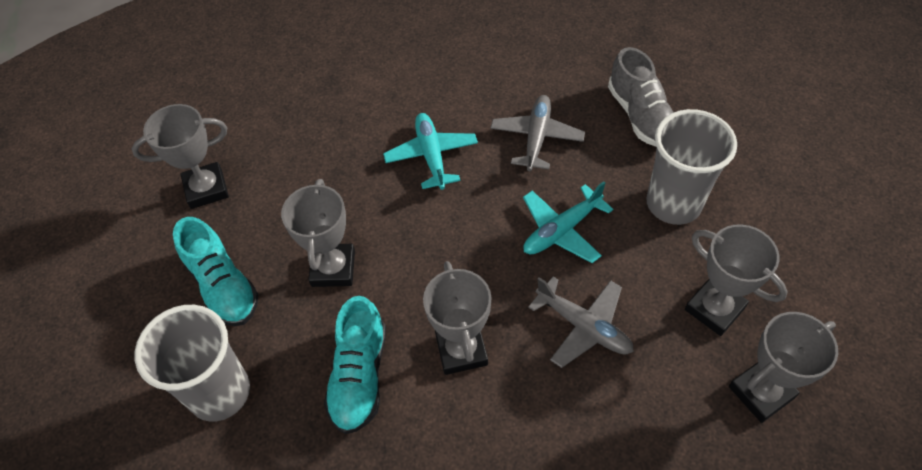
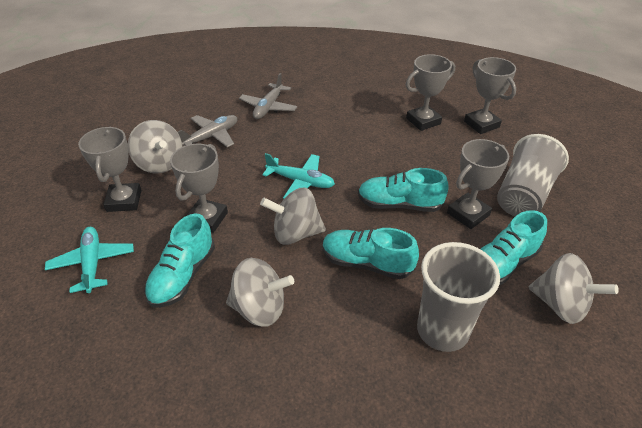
grey shoe: [608,47,674,147] = 1 -> none = 0
grey spinning top: none = 0 -> [128,120,182,174] [226,258,294,327] [260,188,326,245] [529,253,619,324] = 4
turquoise shoe: [173,217,259,326] [324,296,386,434] = 2 -> [144,214,215,308] [323,228,419,279] [358,168,449,212] [481,210,547,285] = 4

